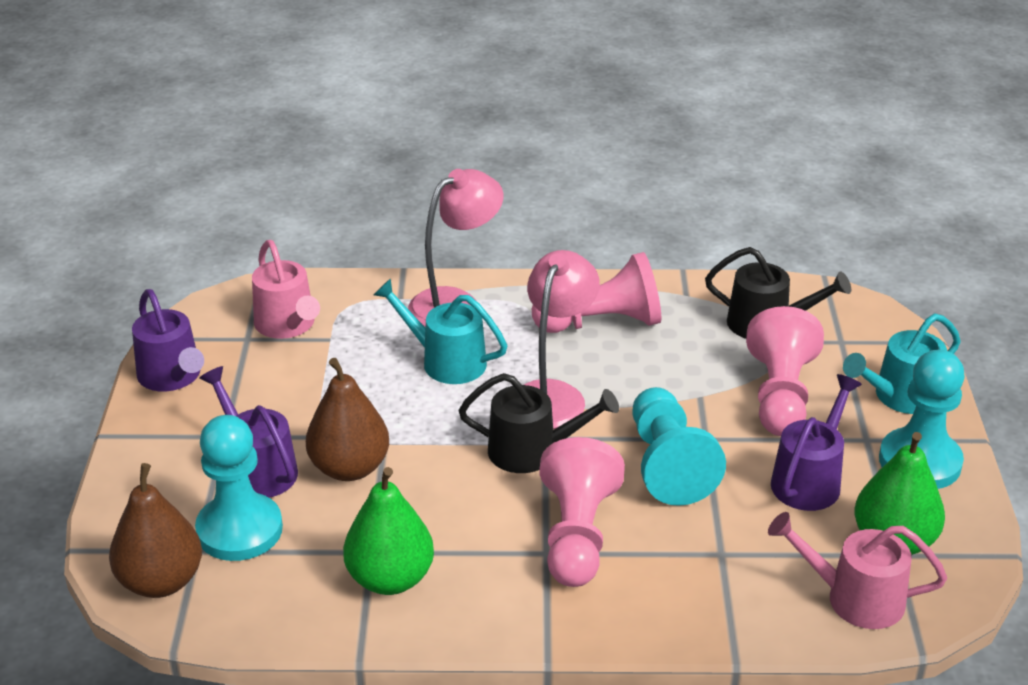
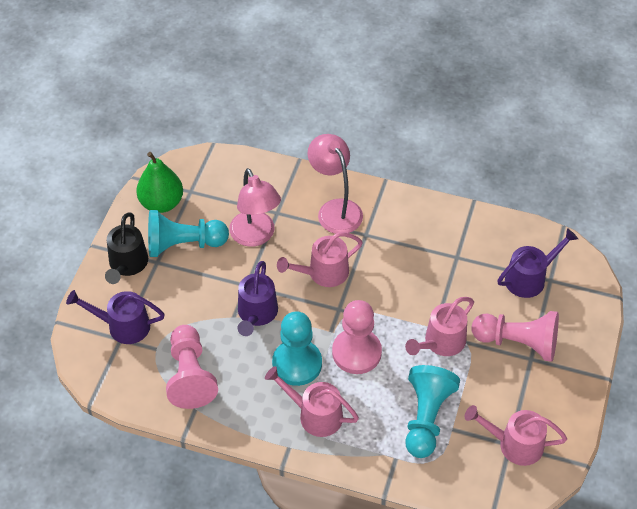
black watering can: [459,373,619,473] [705,247,851,339] = 2 -> [105,213,148,284] = 1
brown pear: [109,463,202,598] [306,358,389,481] = 2 -> none = 0
green pear: [343,467,434,595] [854,432,945,555] = 2 -> [136,152,183,213] = 1
pink watering can: [252,240,320,339] [768,512,947,629] = 2 -> [265,366,359,437] [277,232,363,287] [405,297,474,356] [465,405,567,466] = 4
turquoise watering can: [373,278,507,384] [843,314,961,414] = 2 -> none = 0

